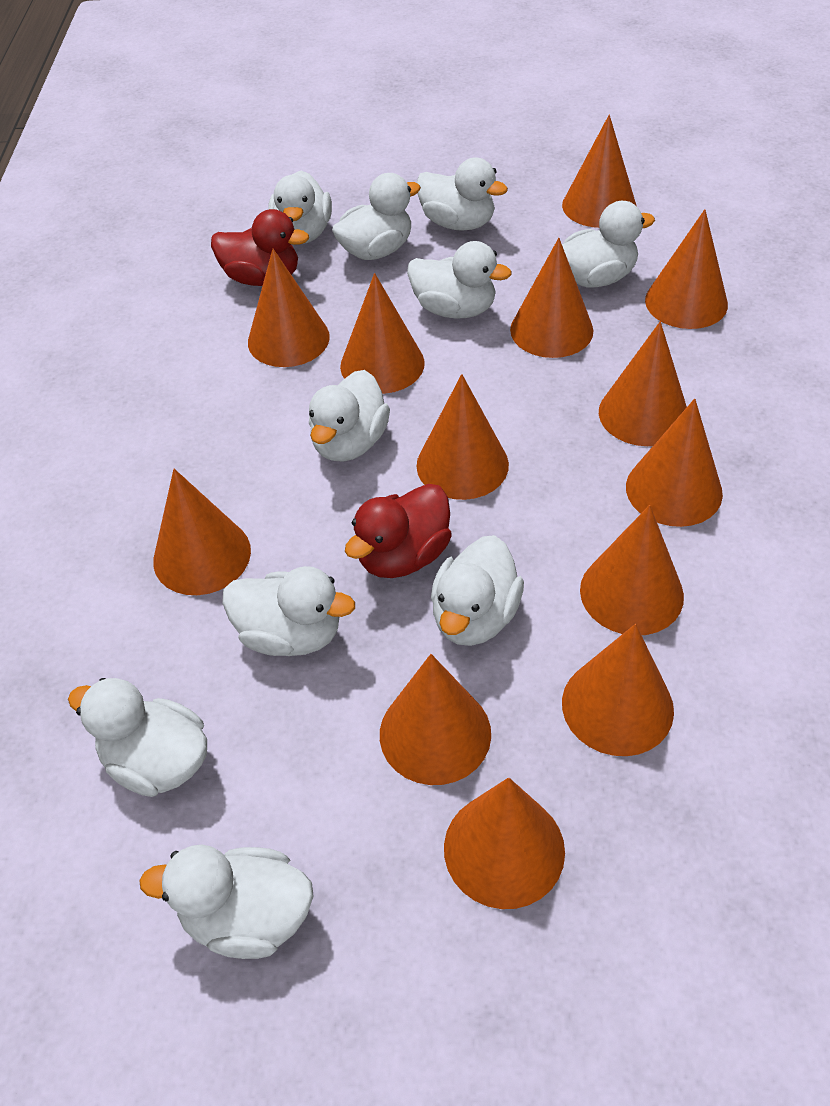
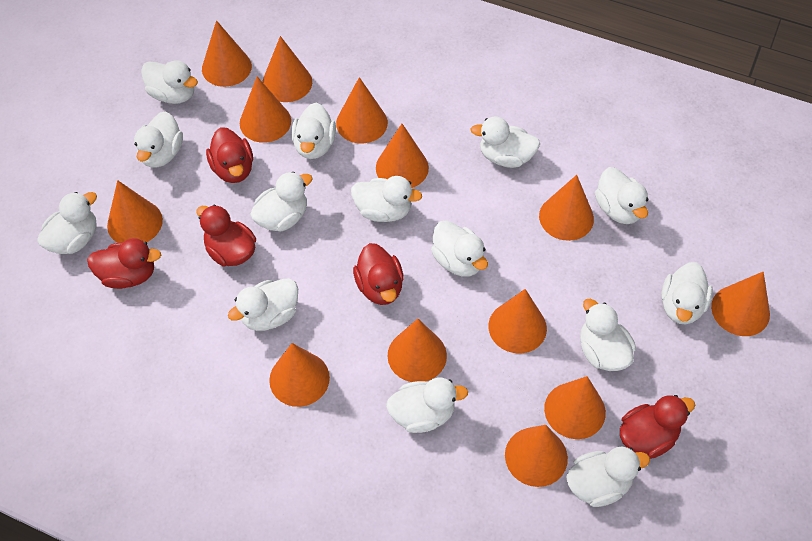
red duck: [211,209,309,286] [345,484,452,578] = 2 -> [87,238,161,289] [196,205,256,266] [206,127,253,183] [353,243,404,305] [620,395,695,459] = 5
white duck: [68,678,207,797] [139,845,314,959] [222,566,355,656] [268,171,332,244] [309,370,390,462] [332,173,421,260] [407,241,512,318] [417,158,508,231] [431,535,524,646] [562,201,655,288] = 10 -> [37,192,97,254] [134,111,183,168] [141,60,198,104] [228,278,298,331] [250,172,313,232] [291,103,336,159] [351,176,422,222] [386,378,468,433] [431,220,488,277] [471,117,540,168] [566,447,650,507] [580,299,636,371] [595,167,648,224] [661,262,713,325] = 14

